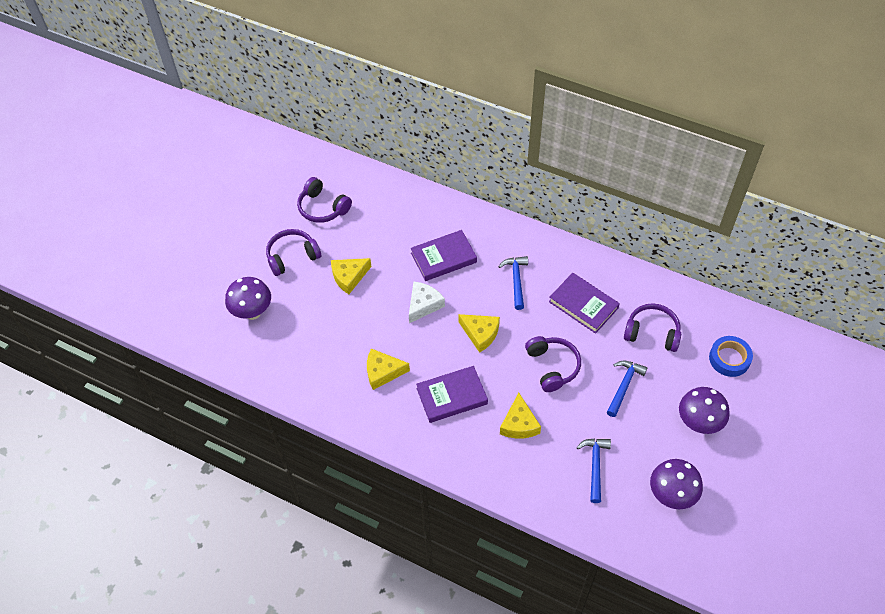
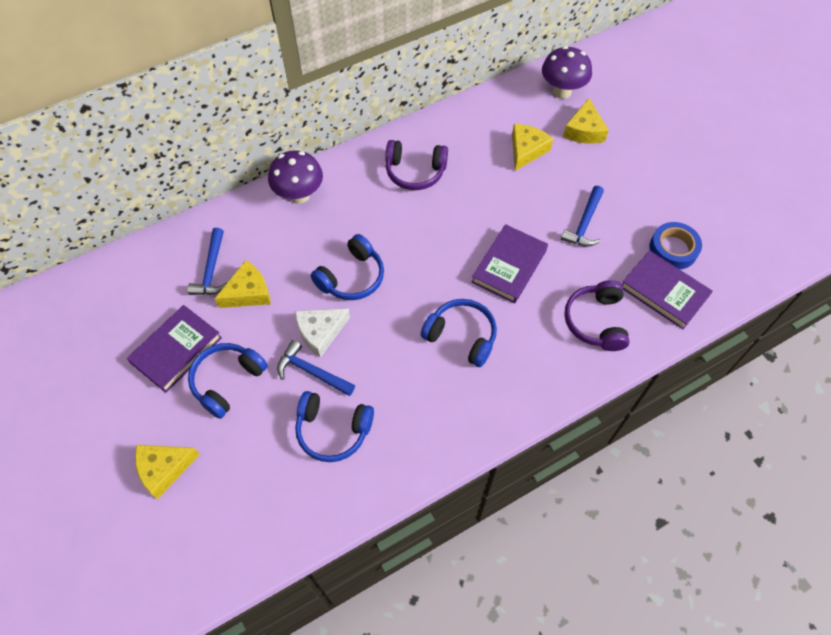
blue headphones: none = 0 -> [188,343,268,419] [295,391,374,462] [311,234,384,300] [421,299,497,367] = 4
purple headphones: [266,229,321,276] [297,177,352,223] [525,336,581,392] [624,303,681,352] = 4 -> [385,140,448,190] [564,280,630,351] = 2
purple mushroom: [225,277,271,320] [650,459,703,509] [679,387,729,434] = 3 -> [268,150,323,204] [542,46,592,99] = 2

